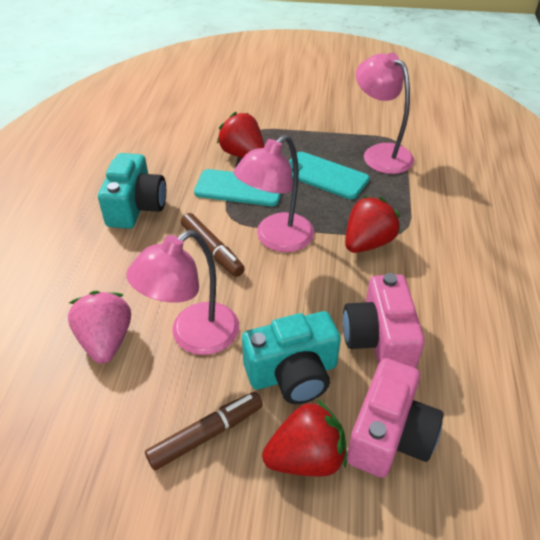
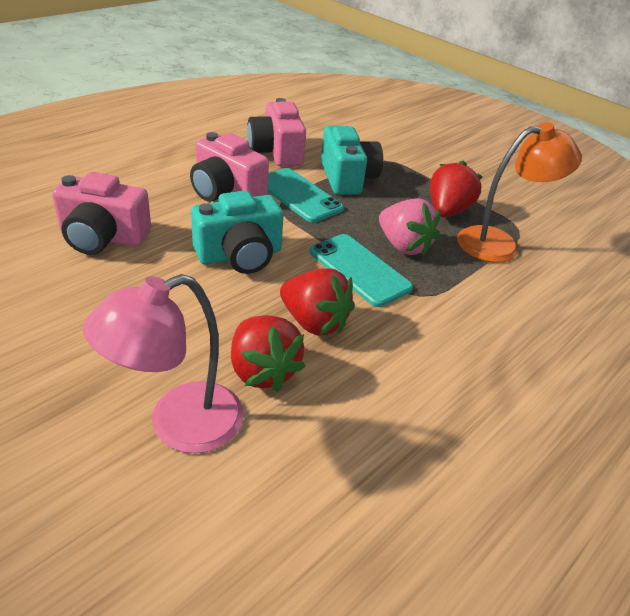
brown marker: [145,392,263,470] [181,213,245,277] = 2 -> none = 0
orange lamp: none = 0 -> [457,122,582,263] = 1
pink camera: [343,273,425,368] [347,358,444,478] = 2 -> [52,172,151,255] [190,132,269,202] [247,98,306,166] = 3
pink lamp: [126,230,239,355] [233,135,314,252] [356,52,414,174] = 3 -> [83,274,244,453] = 1

